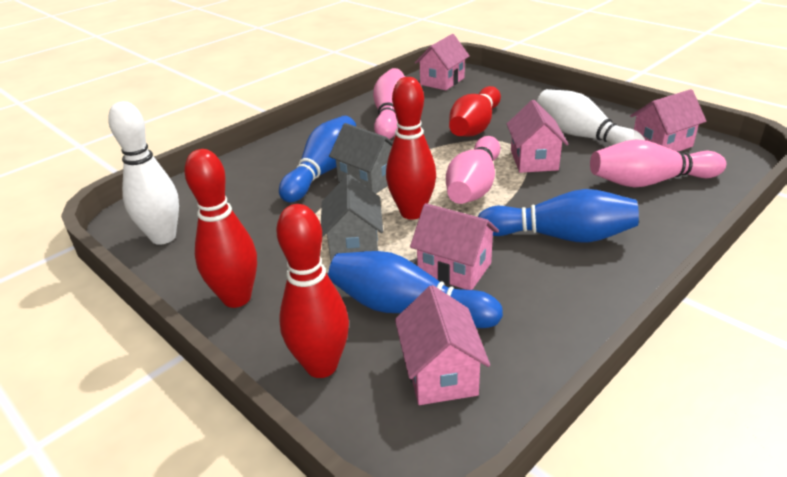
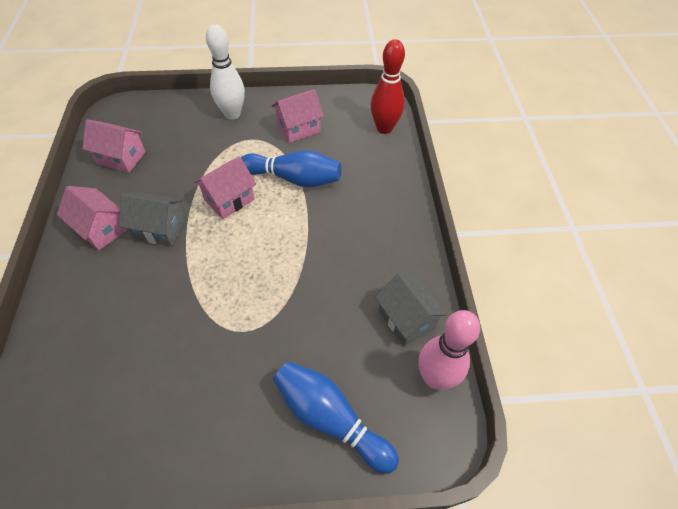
blue bowling pin: [279,116,356,202] [328,251,503,328] [478,189,639,243] = 3 -> [241,150,341,187] [273,361,399,474] = 2
pink bowling pin: [373,68,405,139] [446,136,500,204] [590,140,726,187] = 3 -> [418,310,480,390] = 1
pink house: [395,285,490,405] [410,203,499,290] [415,34,470,90] [507,100,569,173] [630,89,706,152] = 5 -> [57,186,128,251] [82,119,146,173] [194,156,256,219] [271,89,324,143] = 4
red bowling pin: [184,149,257,308] [276,204,349,378] [386,77,436,219] [449,86,501,137] = 4 -> [371,39,405,134] = 1
white bowling pin: [108,101,179,245] [537,89,645,145] = 2 -> [206,24,245,120] = 1

